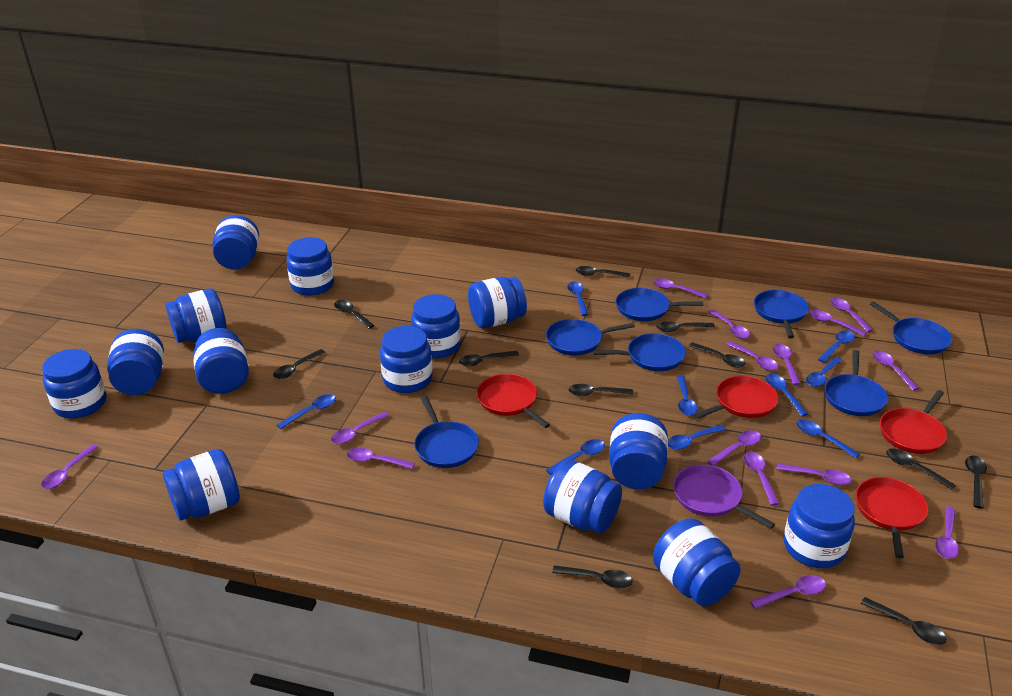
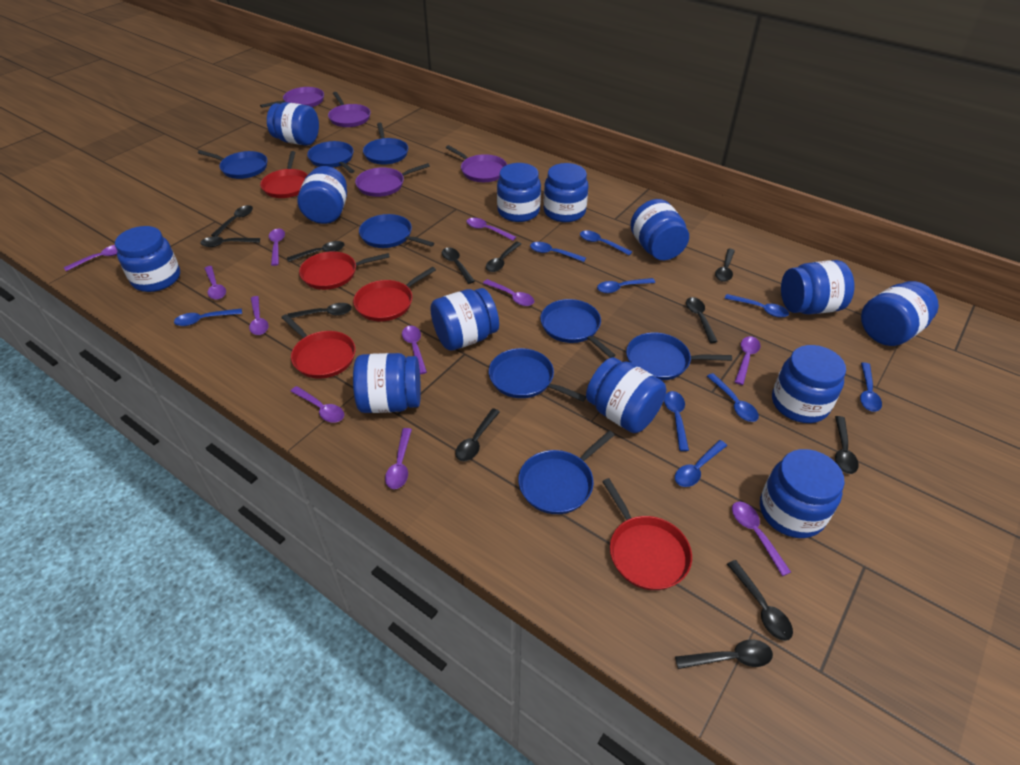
black spoon: [273,349,325,379] [334,300,374,329] [459,351,519,366] [552,565,632,588] [569,384,633,396] [576,266,630,277] [657,321,715,332] [689,342,746,368] [861,597,946,645] [886,448,956,490] [965,456,987,509] = 11 -> [200,237,260,247] [211,205,253,237] [287,241,345,262] [287,303,352,318] [442,248,475,284] [455,408,500,461] [486,242,521,272] [675,640,773,669] [686,297,718,343] [715,248,735,282] [727,560,793,641] [835,416,859,474] = 12
blue jar: [42,349,106,419] [107,329,164,395] [163,449,240,521] [166,288,227,343] [193,328,249,394] [212,215,259,269] [286,237,334,296] [380,326,433,393] [411,294,461,358] [468,277,527,328] [543,460,622,534] [609,413,668,489] [653,518,741,606] [784,484,855,568] = 14 -> [115,226,180,292] [267,102,319,146] [297,166,347,224] [353,353,421,413] [431,288,499,351] [497,163,541,222] [544,163,589,222] [586,357,666,433] [630,199,689,260] [760,449,845,538] [772,345,846,423] [781,260,855,314] [861,281,939,346] = 13
blue pan: [414,396,479,468] [546,319,635,355] [594,333,686,371] [616,288,703,321] [754,290,809,338] [824,350,888,416] [870,301,952,354] = 7 -> [198,150,267,179] [307,141,355,173] [359,214,434,248] [363,123,408,164] [489,348,586,402] [518,430,614,514] [540,299,616,358] [626,332,732,380] = 8
purple pan: [673,465,775,529] = 1 -> [260,87,324,108] [328,92,371,127] [355,163,430,197] [446,145,507,182] = 4
purple spoon: [41,444,98,489] [331,412,389,444] [347,447,415,469] [653,278,708,298] [707,430,761,466] [708,309,750,339] [726,341,778,370] [744,452,779,505] [750,575,826,609] [773,344,801,385] [776,464,851,485] [809,310,867,336] [831,298,873,332] [872,351,919,391] [935,507,959,559] = 15 -> [64,245,117,271] [204,266,226,300] [249,296,268,335] [269,229,285,266] [290,386,344,423] [385,428,412,489] [402,326,427,374] [466,218,516,241] [483,279,534,306] [732,501,791,576] [735,336,761,385] = 11
red pan: [477,374,550,428] [694,376,778,419] [855,477,928,559] [880,390,947,454] = 4 -> [260,151,308,198] [281,314,356,379] [299,251,390,290] [353,267,436,321] [602,478,692,590] = 5

